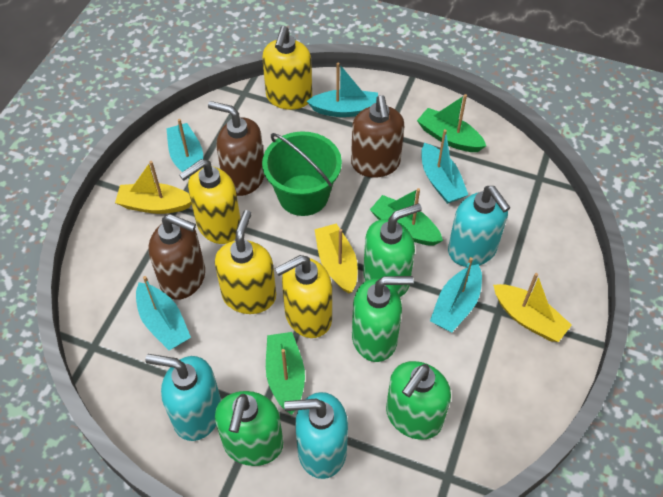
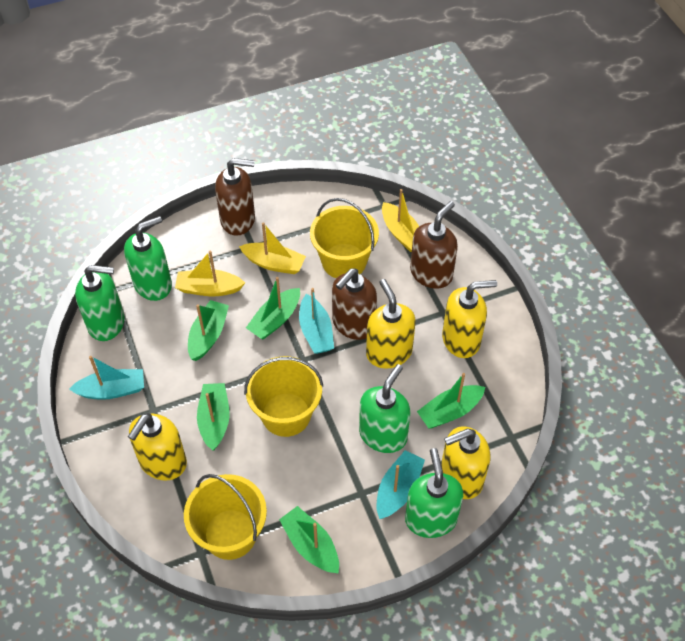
green boat: [266,332,305,415] [370,188,443,245] [417,94,486,152] = 3 -> [188,300,229,361] [197,383,230,451] [246,277,300,340] [279,506,339,573] [417,373,485,429] = 5
green bucket: [262,131,342,216] = 1 -> none = 0
turquoise boat: [136,276,191,350] [166,119,203,178] [307,62,378,117] [421,129,468,204] [430,257,482,332] = 5 -> [69,356,144,400] [299,288,334,354] [377,450,425,519] = 3
turquoise soap dispenser: [145,354,221,441] [284,392,348,479] [448,186,511,267] = 3 -> none = 0
yellow bucket: none = 0 -> [184,474,267,560] [244,356,323,437] [310,198,379,278] = 3

